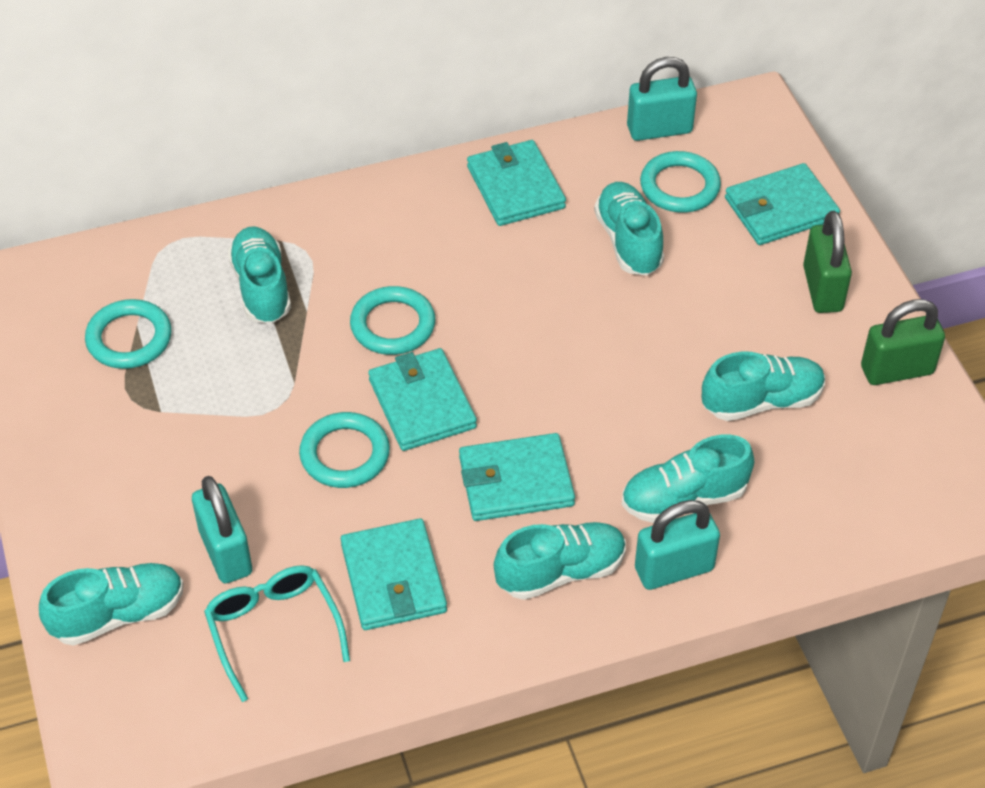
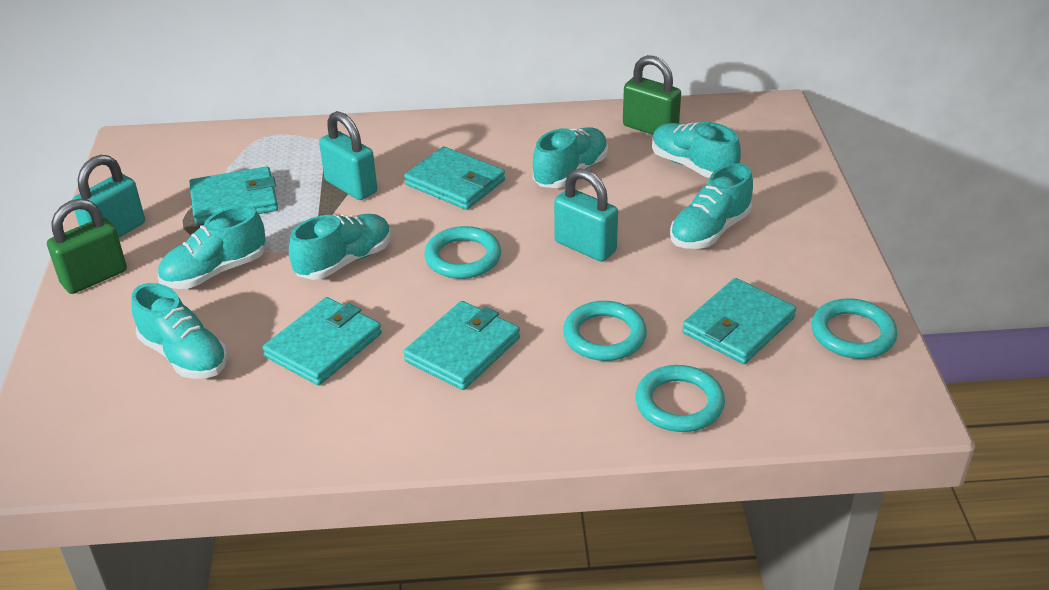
turquoise glasses: [204,565,350,702] = 1 -> none = 0

